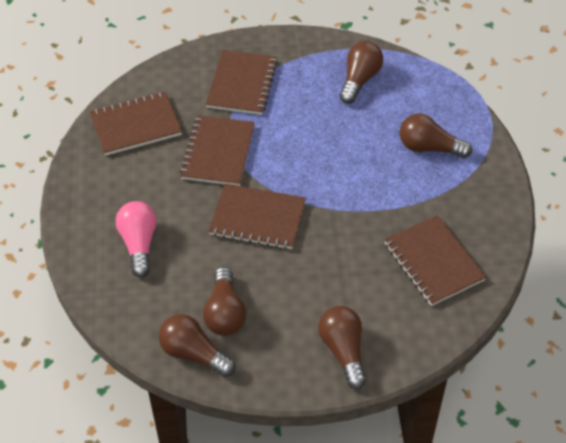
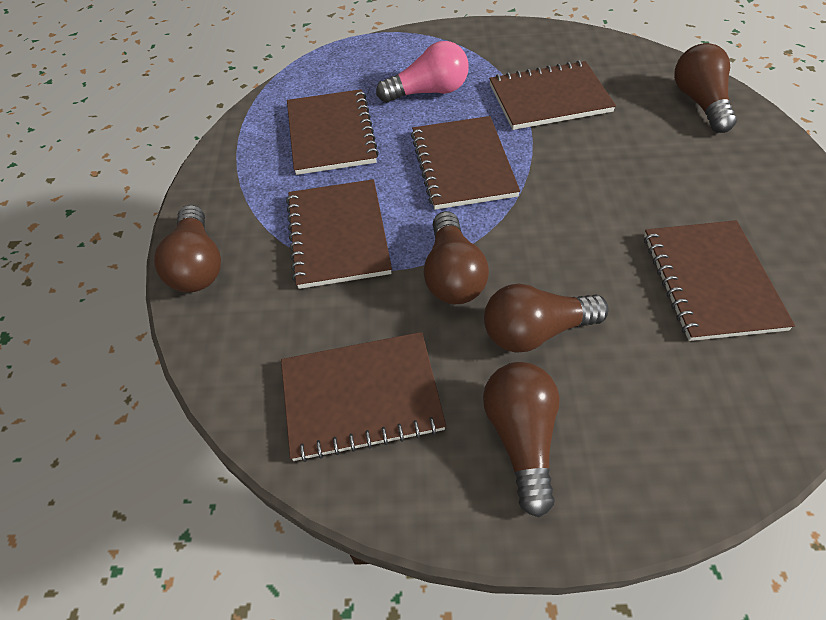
brown notebook: [89,91,182,156] [180,115,255,186] [206,50,278,115] [208,183,306,250] [384,215,486,306] = 5 -> [281,332,446,462] [286,179,392,289] [287,89,379,175] [411,116,520,210] [489,60,616,130] [644,220,795,341] = 6

